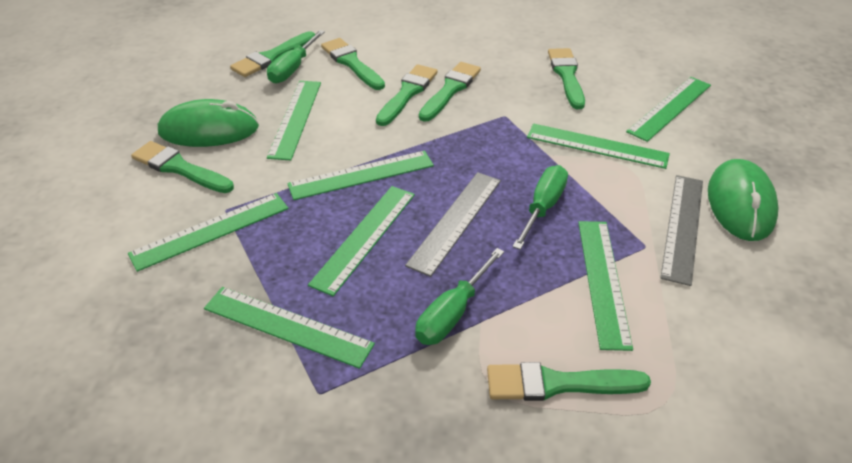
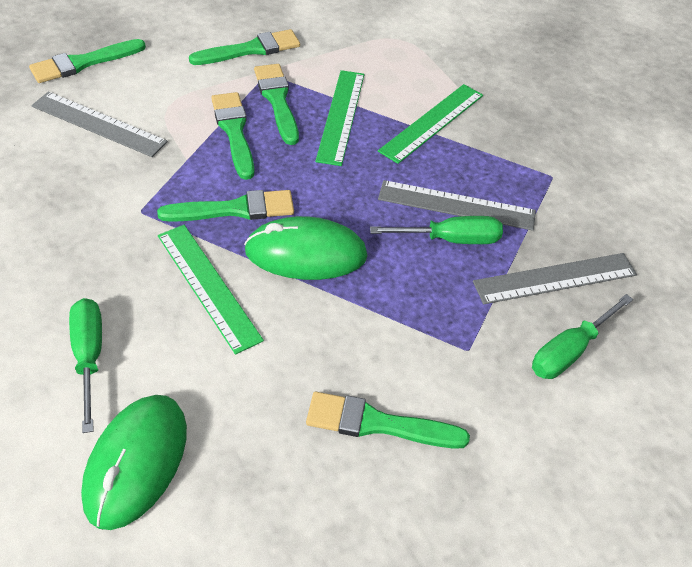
green brush: [131,141,234,193] [230,31,315,77] [321,38,385,90] [376,64,438,126] [419,62,481,122] [487,362,651,401] [548,48,585,109] = 7 -> [29,39,146,83] [157,190,294,222] [189,29,300,65] [211,92,254,180] [254,64,299,145] [306,392,470,449] = 6
green ruler: [128,193,288,272] [204,287,375,369] [267,81,321,160] [287,151,434,200] [308,186,415,296] [527,123,670,169] [578,221,633,351] [626,77,711,142] = 8 -> [158,225,264,355] [315,70,364,166] [378,84,483,164] = 3
grey ruler: [405,172,501,277] [660,175,703,286] = 2 -> [31,92,168,157] [378,180,536,231] [473,253,637,304] = 3

